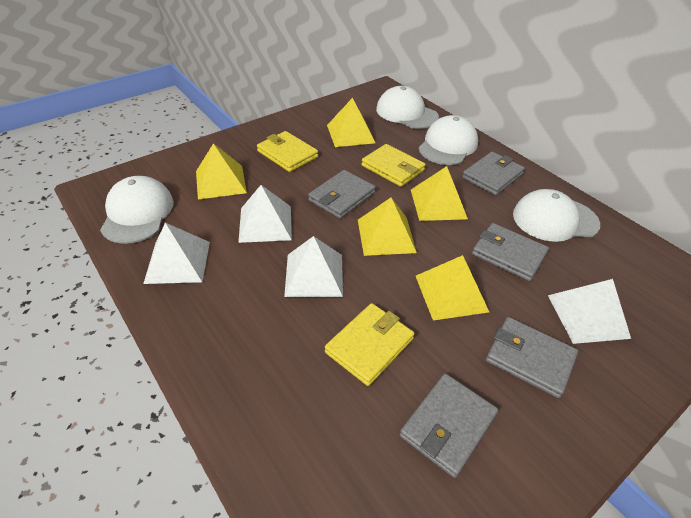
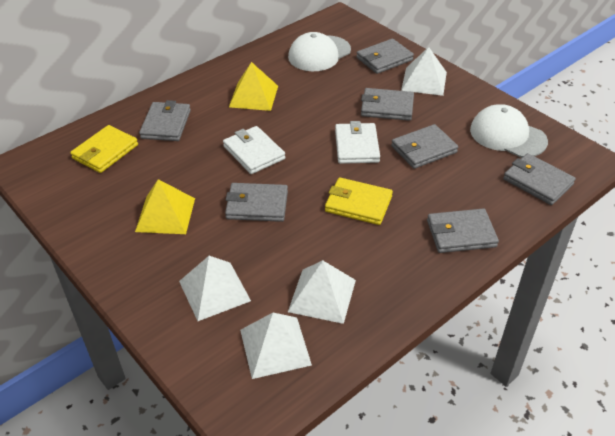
grey wallet: [308,170,376,219] [400,373,499,478] [462,152,525,196] [472,223,549,281] [486,317,578,398] = 5 -> [139,100,191,141] [225,183,288,222] [356,39,414,74] [361,88,414,121] [391,124,458,169] [427,208,499,253] [503,153,576,205] = 7
white cap: [100,176,174,244] [376,86,439,129] [419,115,478,165] [513,189,600,242] = 4 -> [288,32,351,71] [470,104,548,158] = 2
white wallet: none = 0 -> [223,126,285,174] [335,121,380,164] = 2
yellow pyramid: [196,143,247,200] [327,98,375,147] [358,198,417,256] [411,166,468,221] [416,255,489,321] = 5 -> [135,179,195,234] [229,62,278,111] = 2
yellow wallet: [257,131,318,172] [325,303,415,386] [361,144,426,187] = 3 -> [70,125,138,173] [325,177,393,225] = 2

